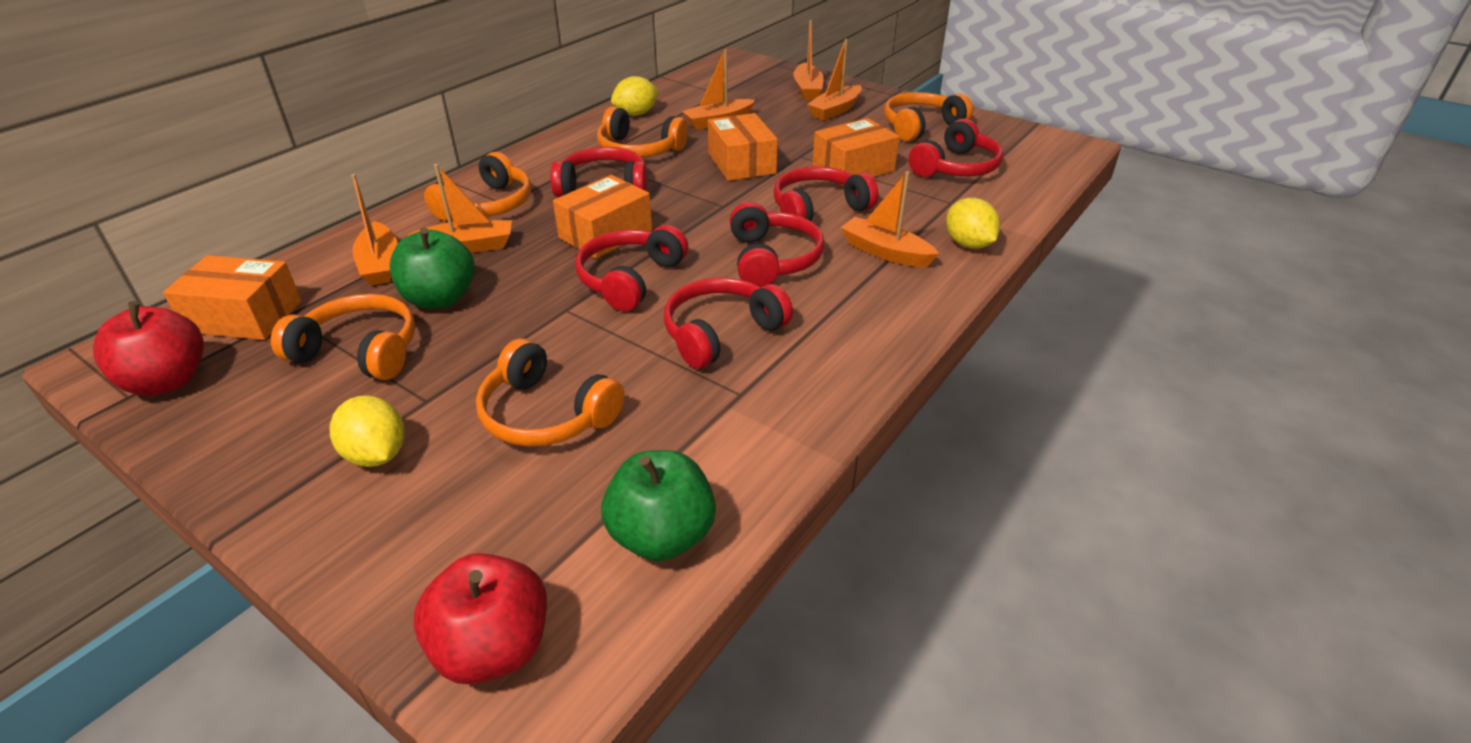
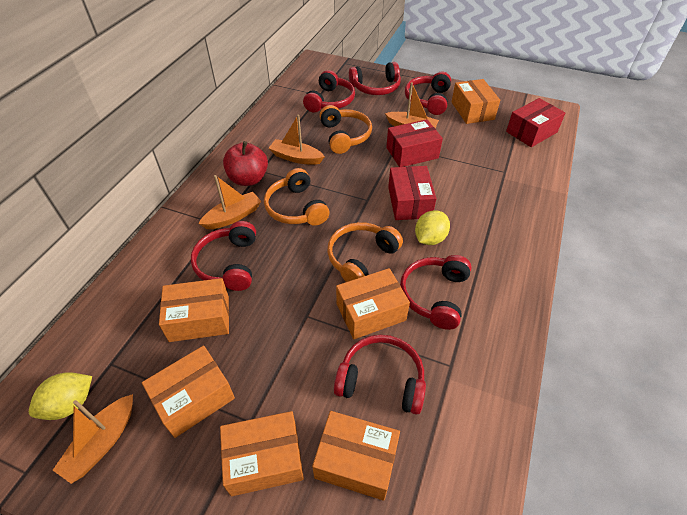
green apple: [390,227,475,309] [601,450,716,561] = 2 -> none = 0
orange boat: [351,174,397,285] [407,164,512,253] [682,49,755,130] [793,20,824,100] [807,39,862,120] [841,171,939,267] = 6 -> [53,394,133,484] [199,175,261,229] [269,115,325,165] [385,82,439,128] = 4
orange box: [163,255,302,340] [553,175,652,258] [708,113,778,181] [812,118,899,186] = 4 -> [142,345,235,438] [159,278,229,342] [220,411,304,496] [312,411,400,501] [336,268,410,339] [452,79,500,124] = 6
orange headphones: [271,294,416,380] [424,152,531,221] [476,338,625,447] [597,107,688,157] [884,92,973,141] = 5 -> [264,168,329,226] [319,105,372,154] [327,222,403,282] = 3
red apple: [93,301,204,396] [413,553,547,684] = 2 -> [223,141,268,186] = 1
red box: none = 0 -> [386,119,443,167] [388,166,437,220] [506,98,565,147] = 3
yellow lemon: [330,395,405,467] [611,76,659,116] [946,198,1000,249] = 3 -> [29,372,92,420] [415,210,450,245] = 2

